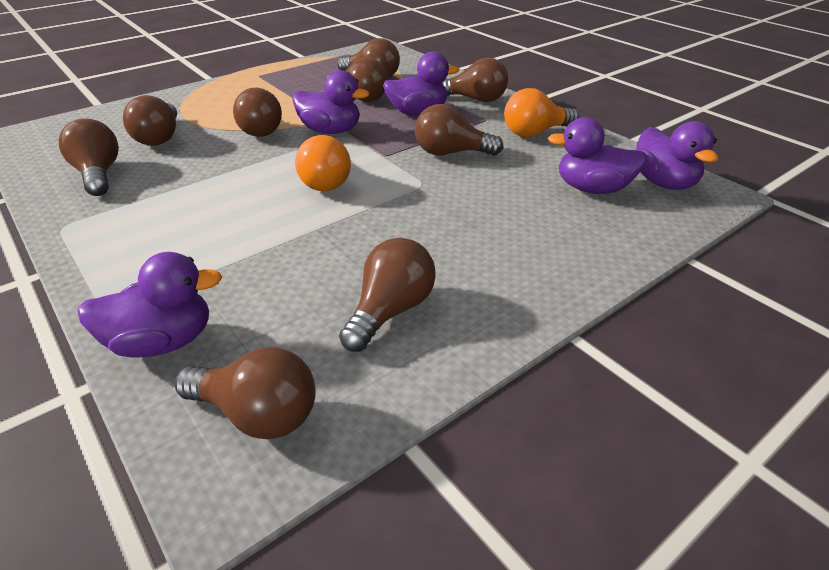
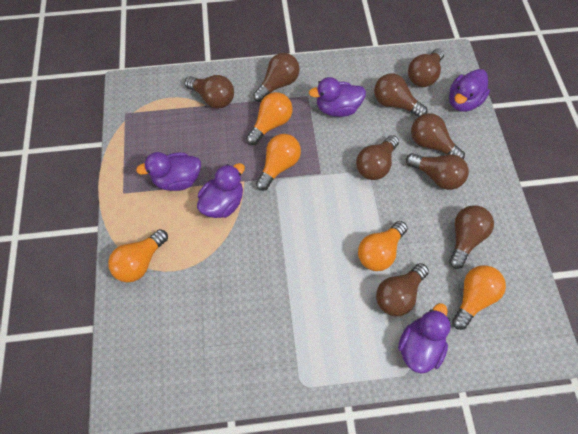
orange light bulb: [295,135,351,191] [504,88,579,137] = 2 -> [108,229,168,282] [246,92,293,145] [256,134,301,191] [358,221,408,271] [452,265,506,330] = 5

